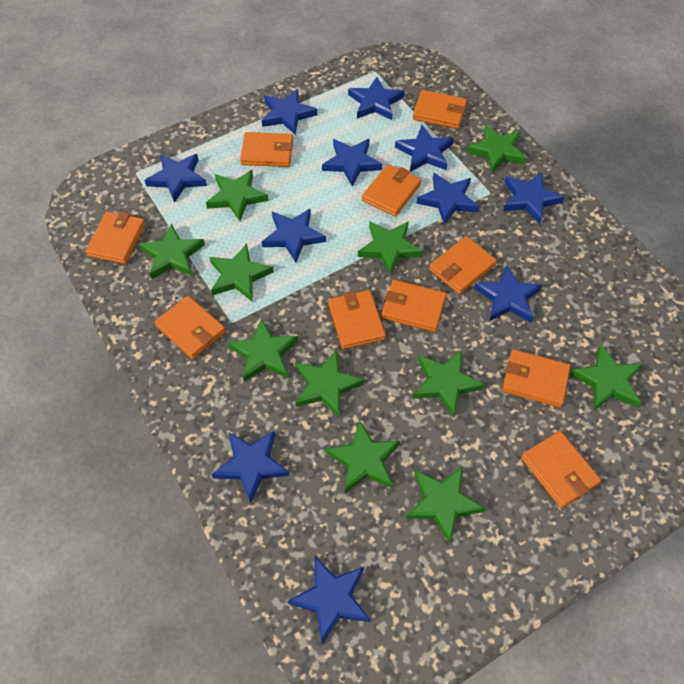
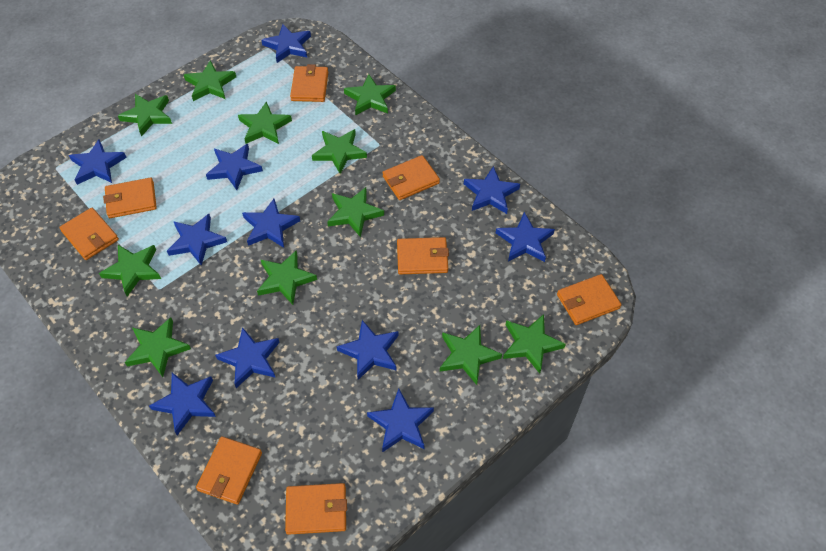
orange wallet: [85,212,145,264] [155,296,226,359] [240,132,293,167] [328,290,386,349] [362,164,421,217] [381,280,446,332] [413,90,467,129] [429,236,497,294] [502,349,571,407] [521,431,601,508] = 10 -> [59,208,119,260] [103,178,157,218] [196,436,262,505] [285,483,347,535] [290,64,328,102] [382,155,440,200] [397,237,449,274] [557,274,621,325] = 8

